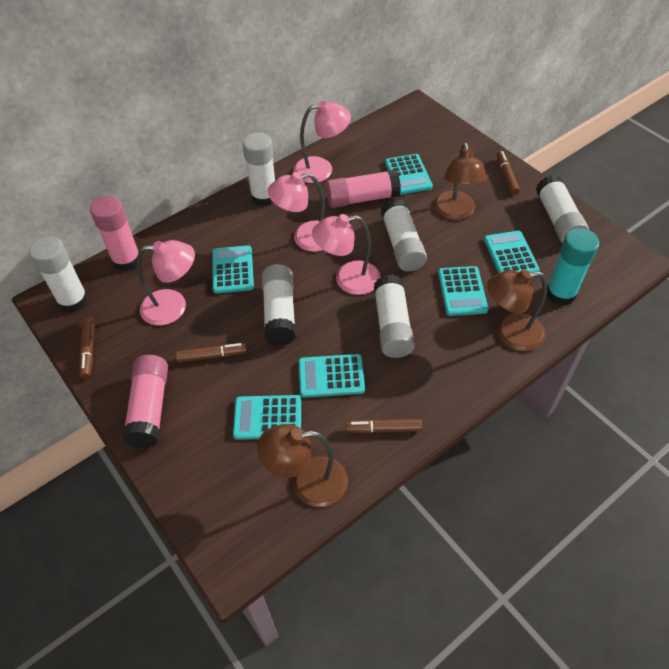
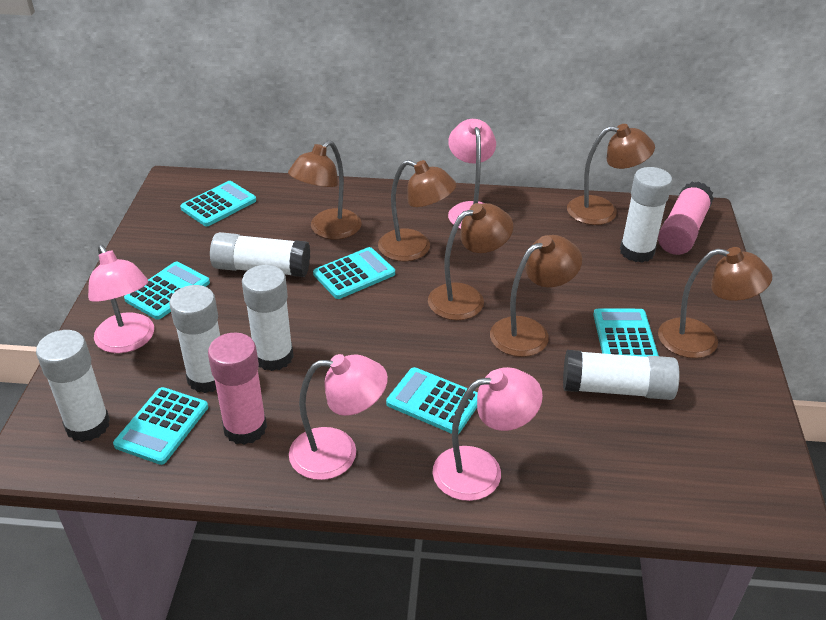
brown lamp: [257,424,348,507] [434,143,487,220] [487,269,547,351] = 3 -> [288,140,361,239] [378,160,457,261] [428,203,514,320] [490,235,582,357] [567,124,655,225] [658,247,772,358] = 6
brown marker: [79,317,94,378] [176,343,247,363] [346,419,422,434] [496,151,520,195] = 4 -> none = 0
pink glue stick: [90,196,139,271] [122,355,168,448] [326,170,401,208] = 3 -> [208,333,267,445] [658,181,714,255] = 2
turquoise glue stick: [546,228,599,306] = 1 -> none = 0

